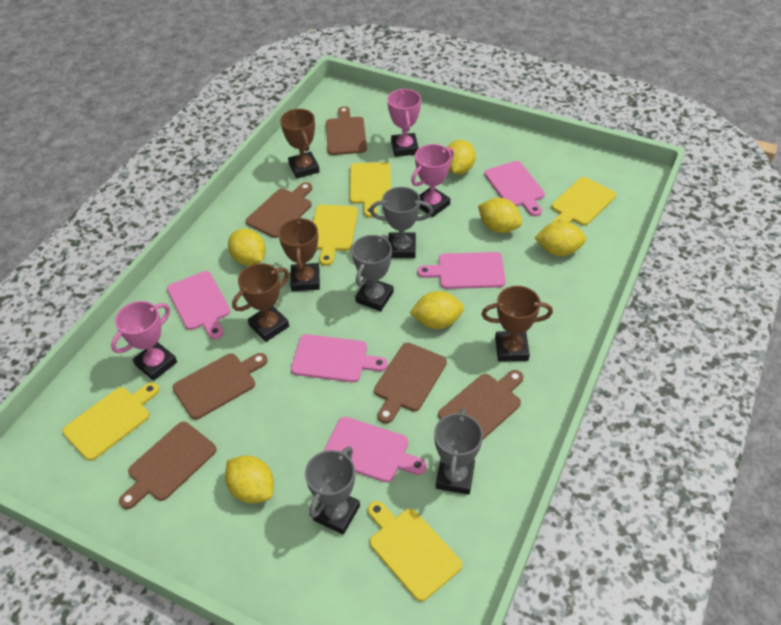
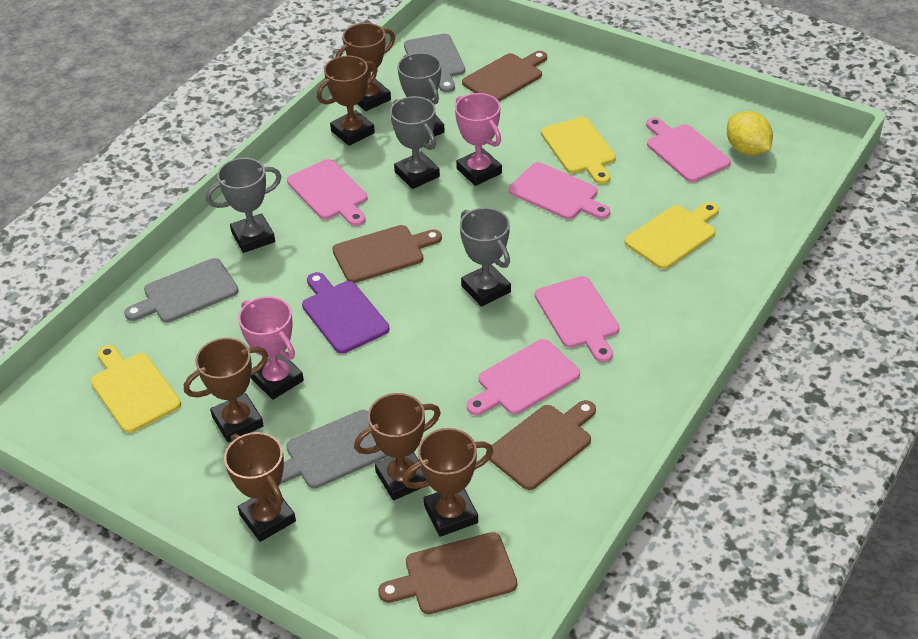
brown cutting board: [119,422,217,509] [172,353,268,420] [246,182,312,238] [326,106,367,155] [374,343,447,424] [438,370,524,440] = 6 -> [332,225,442,283] [378,532,517,614] [462,51,547,102] [486,400,596,490] = 4
brown trophy: [232,263,289,342] [278,216,320,291] [280,109,320,179] [482,286,553,362] = 4 -> [184,338,268,442] [224,432,296,542] [317,55,378,146] [335,23,395,111] [354,393,441,500] [402,428,493,537] = 6
grey cutting board: none = 0 -> [124,258,239,322] [280,410,389,488] [404,34,465,92] = 3
pink trophy: [111,301,177,381] [387,89,421,157] [411,144,454,217] = 3 -> [238,296,304,400] [455,93,502,186] = 2
purple cutting board: none = 0 -> [302,272,390,354] = 1
yellow cutting board: [62,382,159,461] [313,205,358,266] [350,162,391,218] [368,501,462,601] [551,177,616,226] = 5 -> [91,345,181,433] [541,117,616,184] [625,202,719,269] = 3
yellow lemon: [225,456,274,503] [228,229,266,266] [410,291,464,329] [447,140,476,175] [478,198,522,233] [535,221,586,256] = 6 -> [727,111,773,156] = 1

